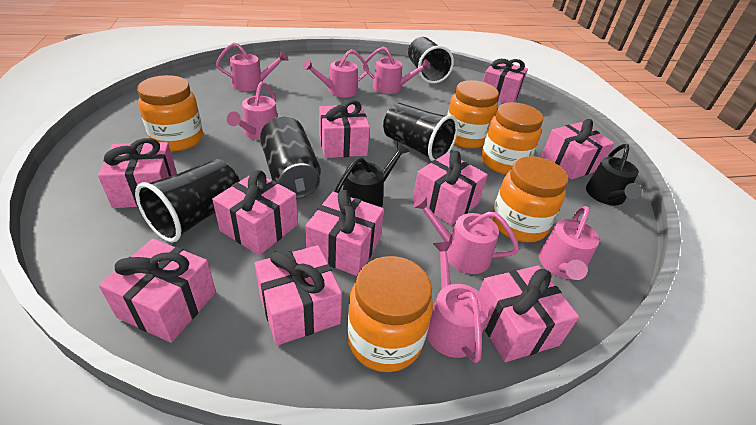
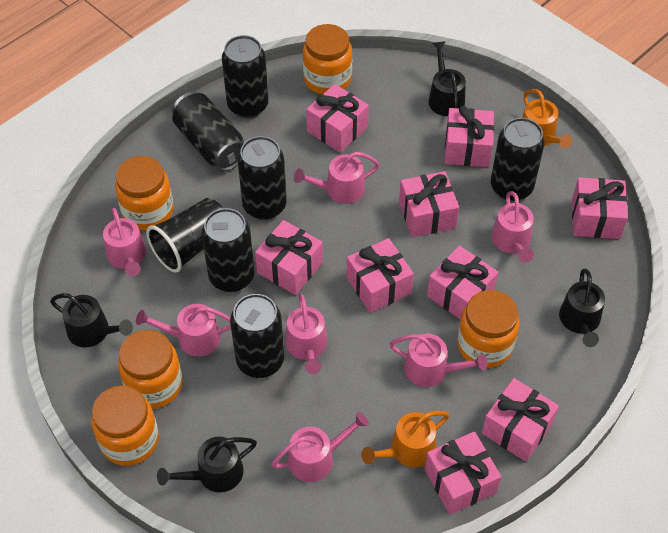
black can: [260,117,321,199] = 1 -> [172,92,244,171] [201,208,255,292] [222,35,268,118] [230,294,284,378] [237,136,287,220] [491,118,545,201] = 6
black cup: [135,159,240,243] [383,103,458,161] [408,37,454,84] = 3 -> [146,198,223,273] = 1
black watering can: [335,142,409,207] [586,144,642,205] = 2 -> [50,293,133,347] [157,437,257,492] [429,41,466,116] [559,268,605,347] = 4
orange watering can: none = 0 -> [361,411,450,467] [522,89,572,149] = 2
pink gift: [98,138,177,208] [99,239,216,343] [212,170,298,255] [255,245,342,345] [305,190,384,276] [319,100,370,158] [412,151,488,225] [479,265,579,362] [483,59,528,103] [541,119,614,179] = 10 -> [255,220,323,295] [306,84,369,153] [346,238,414,313] [399,171,459,237] [425,431,501,514] [427,246,498,320] [445,106,494,167] [482,378,559,462] [572,177,628,239] = 9

